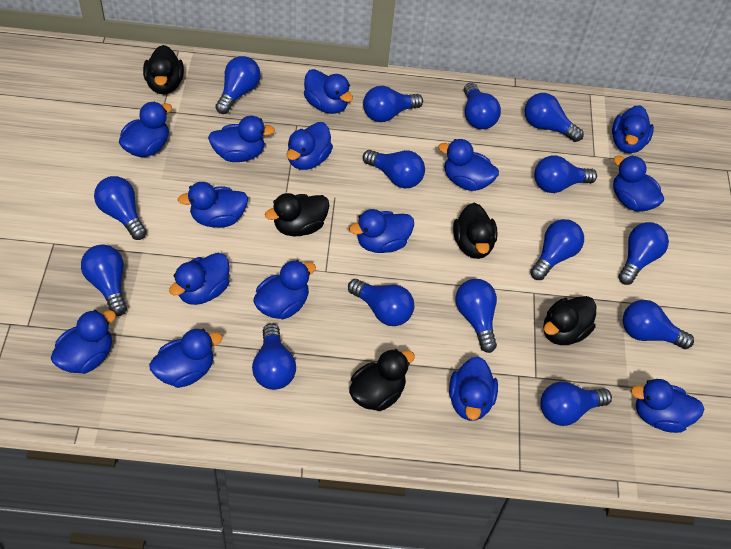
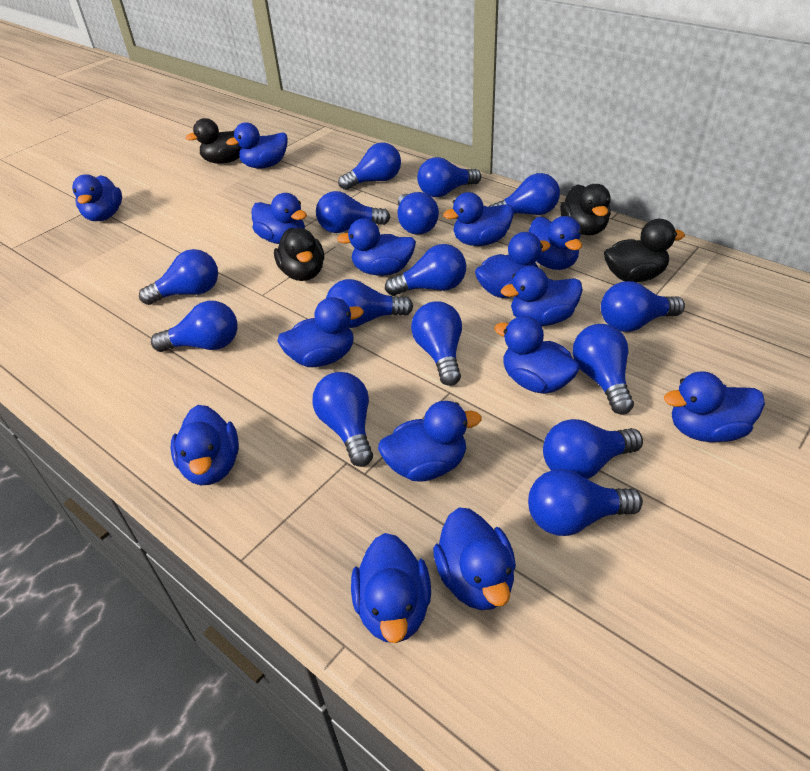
black duck: [143,45,184,94] [265,193,330,236] [349,349,415,411] [453,203,498,259] [543,296,596,345] = 5 -> [186,118,242,164] [274,228,324,281] [560,184,611,235] [604,219,685,282] = 4

